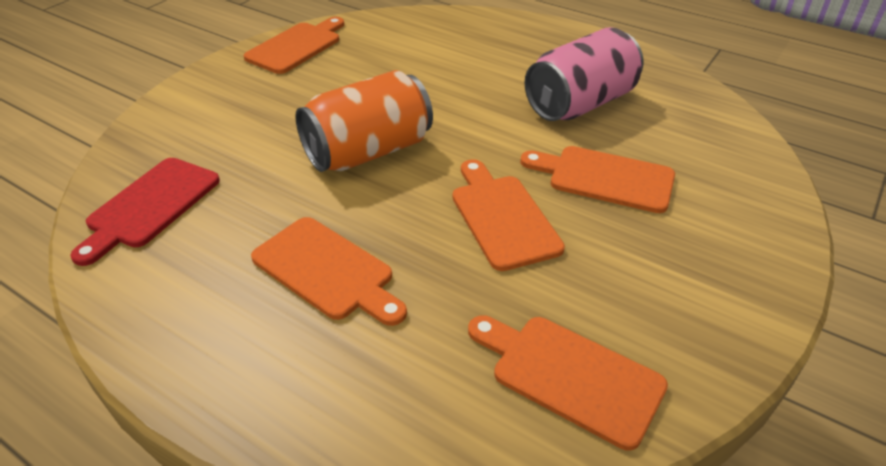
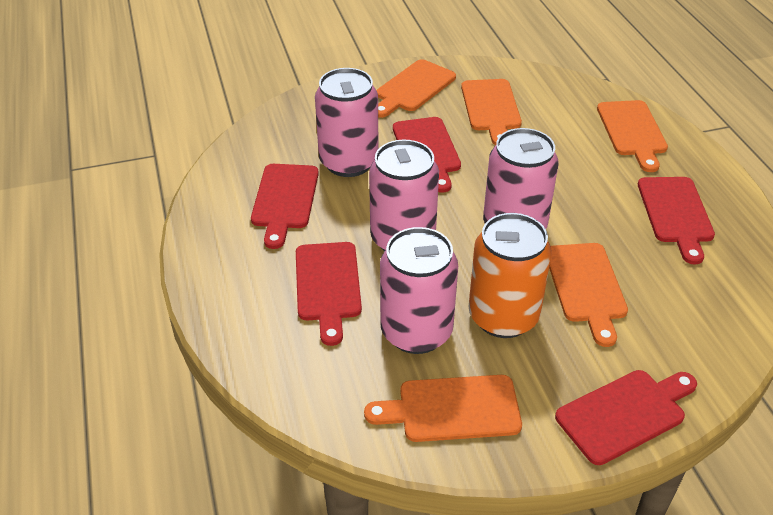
pink can: [525,27,643,121] = 1 -> [315,68,379,177] [369,140,439,251] [380,227,458,354] [483,128,559,229] = 4
red cutting board: [70,158,220,266] = 1 -> [251,164,319,249] [296,242,362,346] [393,117,461,193] [555,370,697,465] [638,177,715,265] = 5

